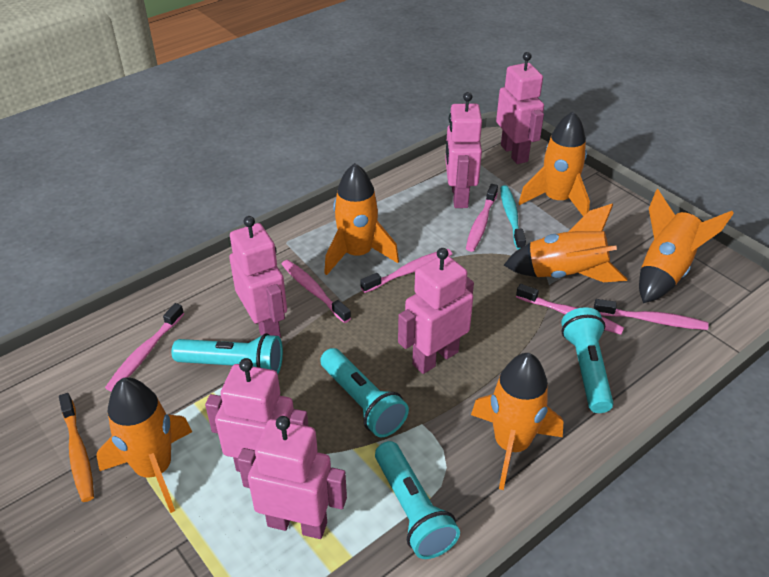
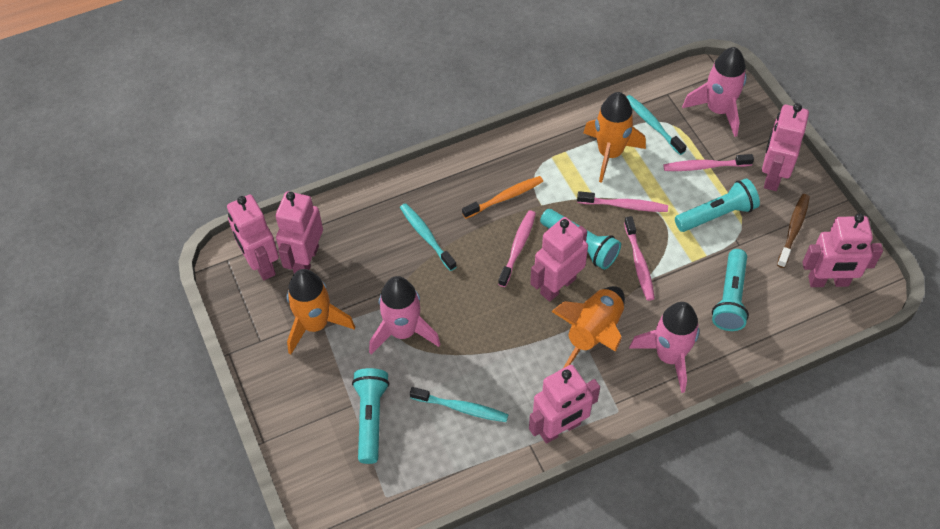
brown toothbrush: none = 0 -> [777,194,810,268] = 1
orange rocket: [96,377,192,513] [324,163,399,275] [471,353,563,490] [504,203,627,282] [518,111,590,217] [639,189,734,303] = 6 -> [287,269,355,355] [551,286,625,368] [583,92,646,183] = 3
pink rocket: none = 0 -> [369,276,441,354] [629,302,700,393] [682,47,747,137] = 3
pink toothbrush: [105,303,184,392] [281,260,351,323] [360,249,452,293] [466,184,498,252] [516,284,624,335] [594,299,709,330] = 6 -> [498,210,536,287] [577,191,668,212] [624,216,655,301] [663,154,754,171] = 4
turquoise toothbrush: [500,185,526,250] = 1 -> [400,203,457,271] [410,387,509,422] [627,95,687,155] = 3

